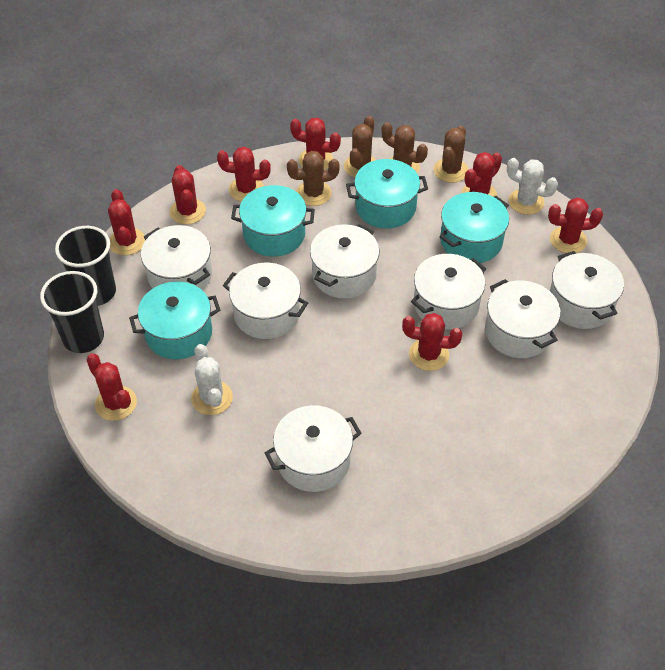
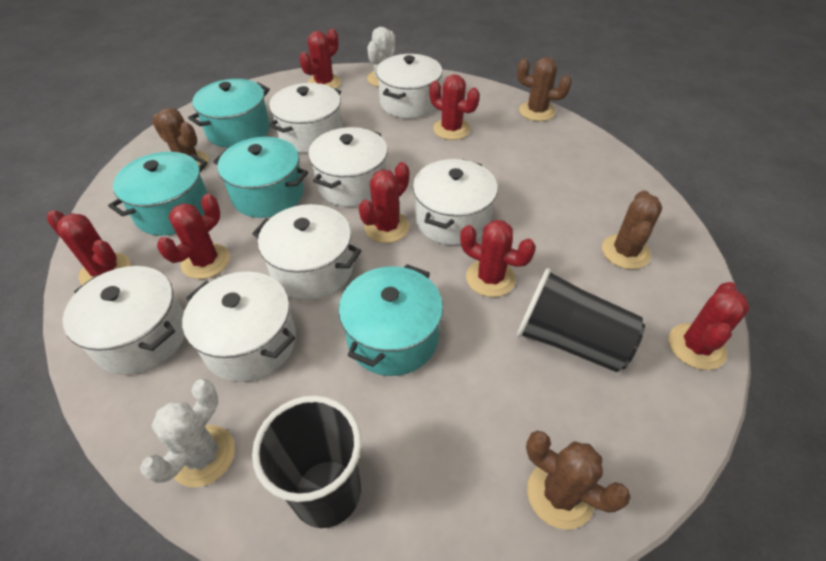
red cactus: [86,353,137,421] [108,189,145,256] [170,165,206,225] [217,147,271,202] [290,118,341,170] [402,313,462,371] [461,152,502,197] [548,198,603,253] = 8 -> [47,210,131,285] [157,194,230,279] [299,29,341,89] [359,162,409,243] [430,74,480,140] [460,220,536,297] [668,282,749,370] = 7

